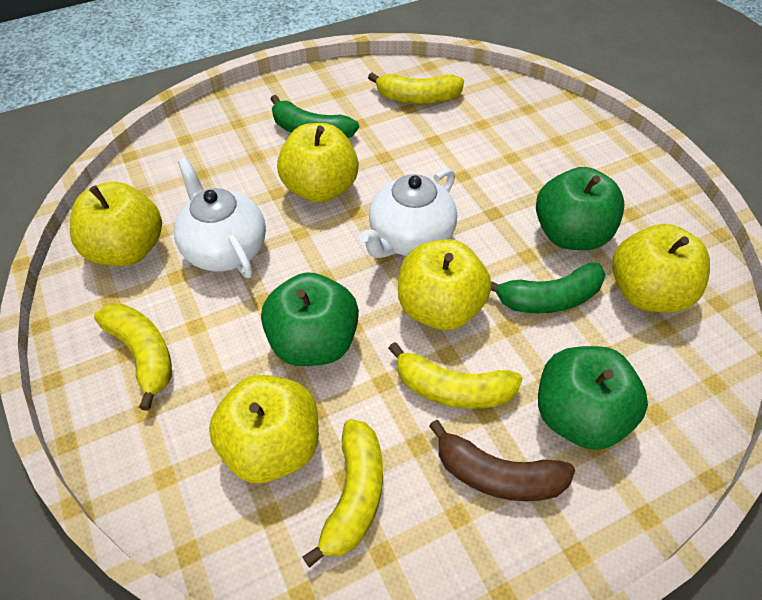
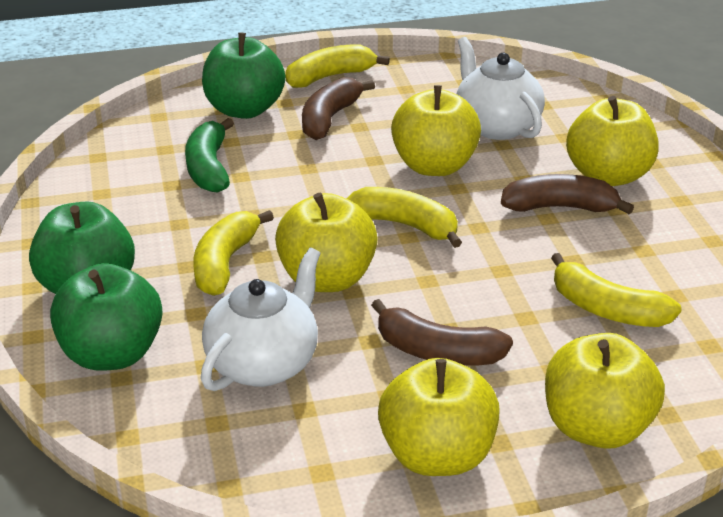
brown banana: [429,420,575,501] = 1 -> [302,77,375,140] [371,299,513,366] [501,174,634,214] = 3
green banana: [271,95,359,138] [491,262,605,313] = 2 -> [185,118,234,193] = 1

